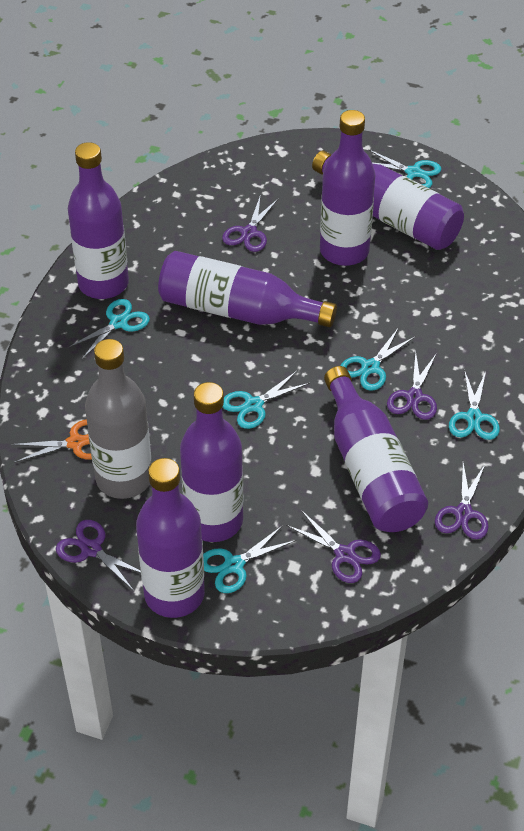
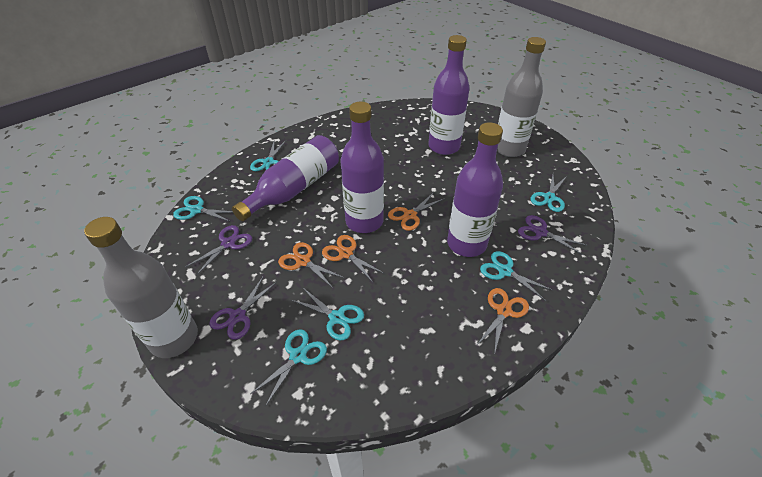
grey bottle: [85,339,152,499] = 1 -> [84,217,198,358] [497,37,546,157] = 2
orange scissors: [11,419,92,463] = 1 -> [278,242,344,288] [322,235,385,282] [388,192,445,231] [476,288,529,355] = 4
purple bottle: [68,142,129,299] [136,458,205,618] [158,251,337,327] [180,382,243,542] [312,150,464,250] [320,110,375,266] [324,366,428,532] = 7 -> [232,135,339,221] [340,102,384,233] [428,35,470,155] [447,122,503,257] = 4
purple scissors: [56,520,141,591] [222,194,278,252] [286,510,381,583] [387,351,437,420] [435,463,488,539] = 5 -> [185,225,252,275] [209,277,277,340] [518,215,588,255] = 3

